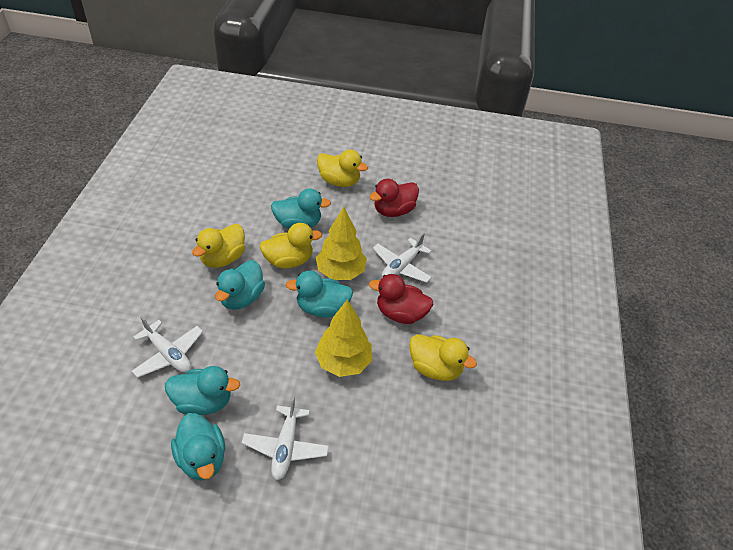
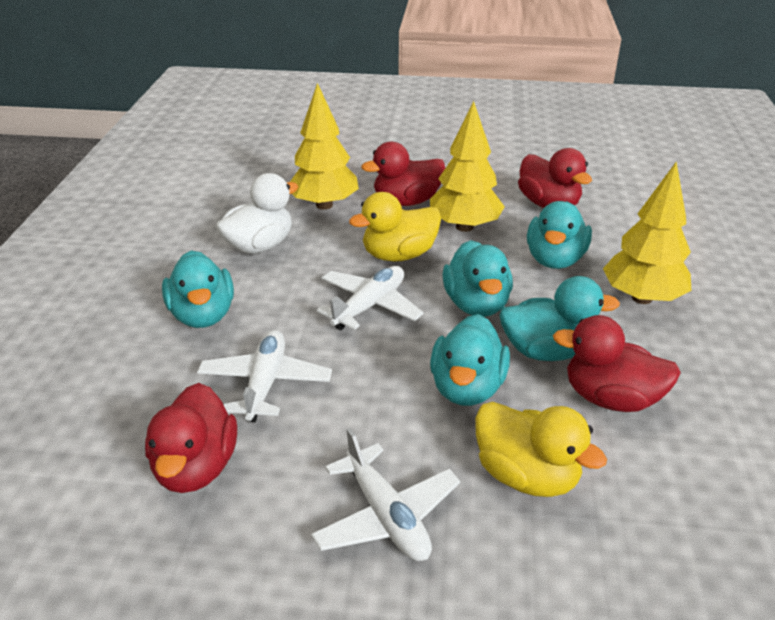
red duck: [369,179,419,217] [369,274,433,324] = 2 -> [145,383,237,493] [361,142,445,206] [518,148,592,208] [553,315,681,412] = 4
white duck: none = 0 -> [216,173,299,254] = 1
yellow duck: [192,224,245,268] [259,223,322,269] [317,149,368,187] [409,334,477,381] = 4 -> [349,192,441,262] [475,402,607,497] = 2
yellow tree: [315,299,372,377] [316,207,367,280] = 2 -> [290,83,359,210] [430,101,505,232] [603,162,691,304] = 3

